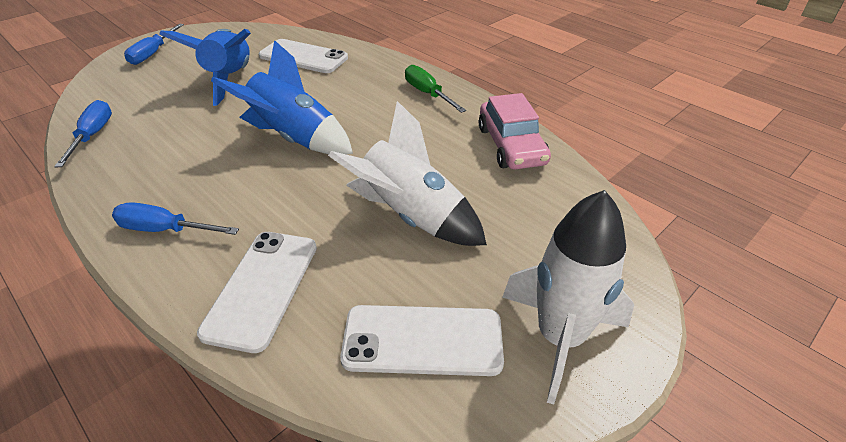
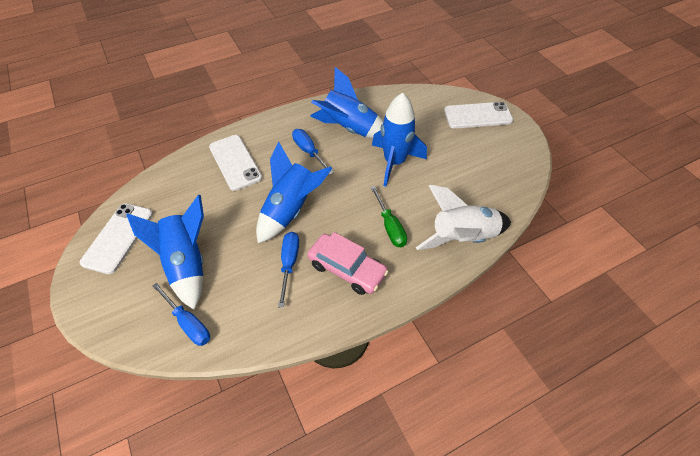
blue rocket: [159,29,251,106] [211,40,353,154] = 2 -> [126,195,204,310] [256,141,332,243] [310,67,383,139] [372,93,427,186] = 4
white rocket: [328,101,487,246] [502,190,634,405] = 2 -> [416,185,511,250] = 1

